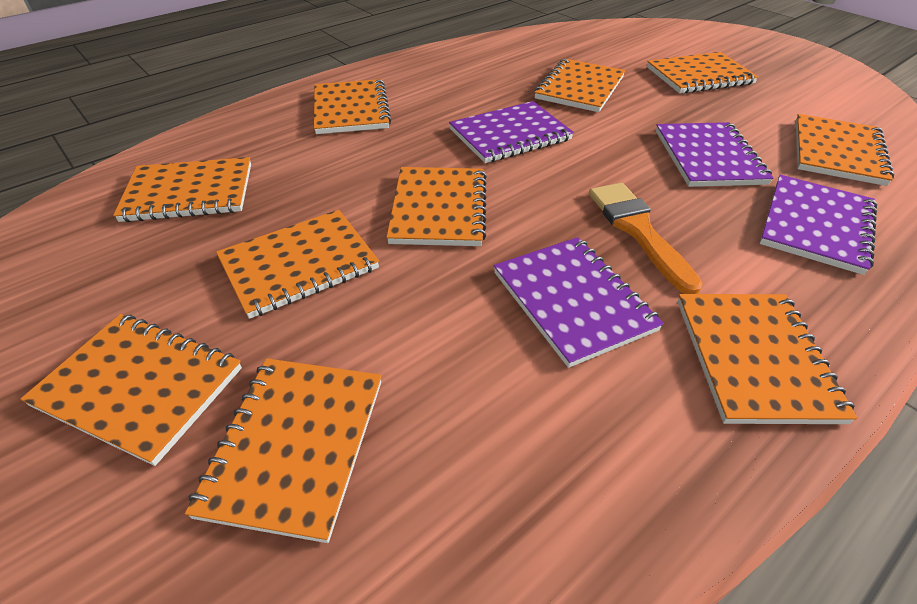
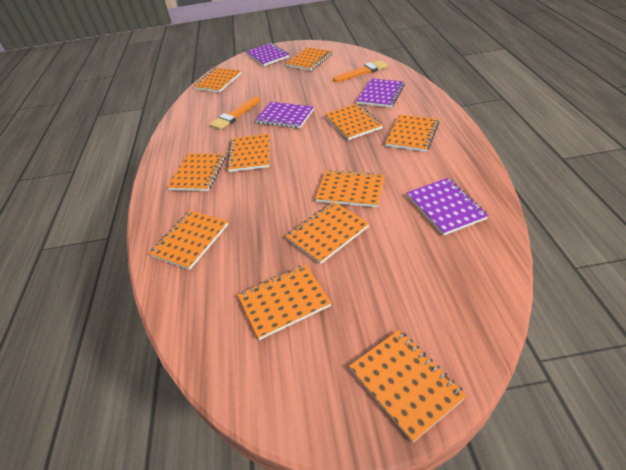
orange brush: [589,183,703,294] = 1 -> [210,97,260,130] [333,60,388,82] = 2
orange notebook: [20,314,242,466] [113,157,251,222] [185,358,382,543] [216,210,379,319] [314,79,391,134] [386,167,487,246] [534,59,625,112] [647,52,759,93] [677,294,858,424] [796,114,894,186] = 10 -> [149,210,228,270] [167,153,226,191] [193,68,242,93] [227,134,270,172] [237,264,331,340] [285,47,333,71] [286,202,369,264] [315,170,385,207] [325,103,383,140] [349,330,467,443] [385,114,439,152] = 11

